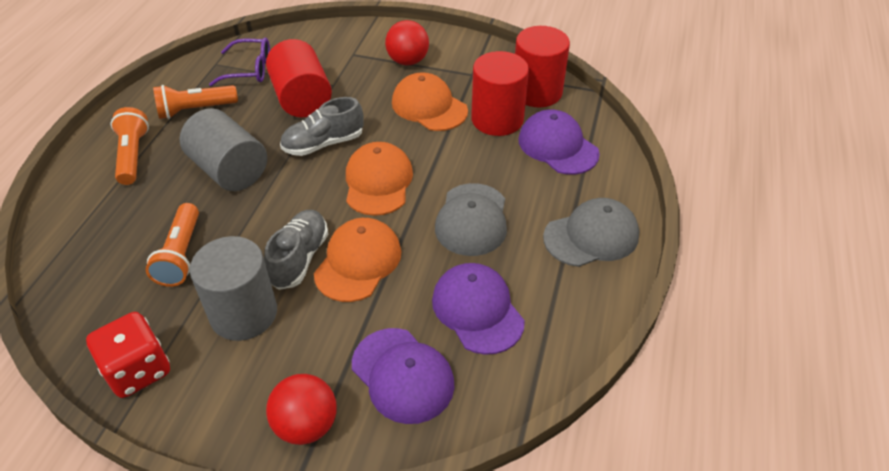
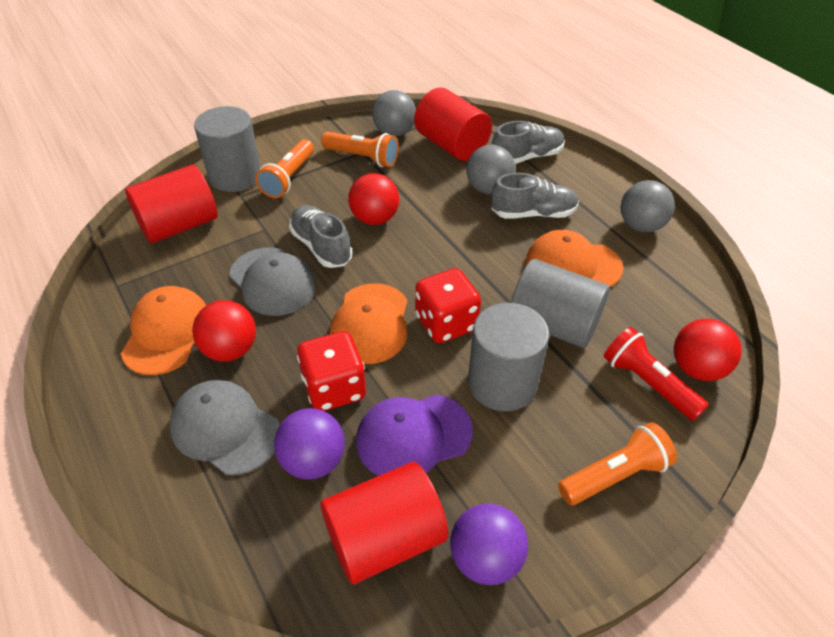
grey ball: none = 0 -> [372,90,416,136] [467,144,515,194] [621,180,675,232] = 3
grey cylinder: [180,108,267,191] [190,236,277,341] = 2 -> [194,106,261,192] [468,303,549,411] [511,259,610,348] = 3
grey shoe: [264,210,328,290] [280,97,364,156] = 2 -> [289,205,353,268] [491,173,579,219] [492,121,565,164] = 3
purple ball: none = 0 -> [274,408,345,480] [450,503,528,585] = 2
purple cap: [352,328,455,424] [432,263,525,355] [518,110,600,175] = 3 -> [356,395,473,476] = 1
purple glasses: [209,38,270,86] = 1 -> none = 0
red ball: [266,374,336,445] [385,20,429,66] = 2 -> [192,300,256,362] [348,173,399,225] [674,319,742,381] = 3
red dice: [86,312,170,398] = 1 -> [297,331,366,411] [415,268,481,343] = 2
red flashlight: none = 0 -> [604,327,708,421] = 1

